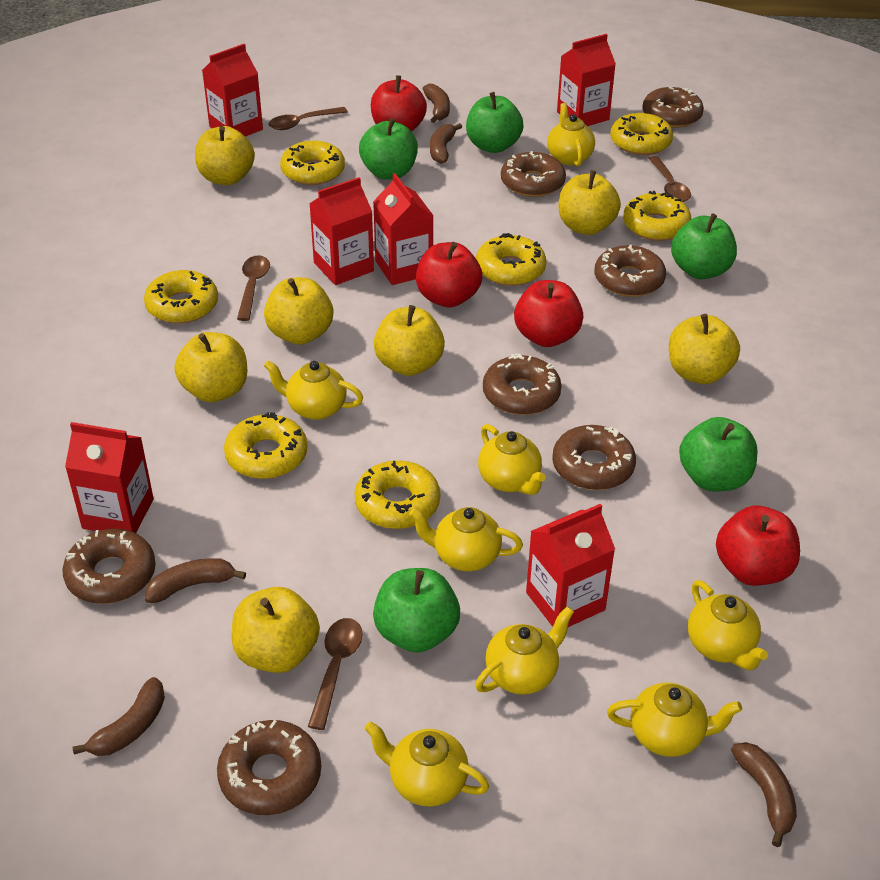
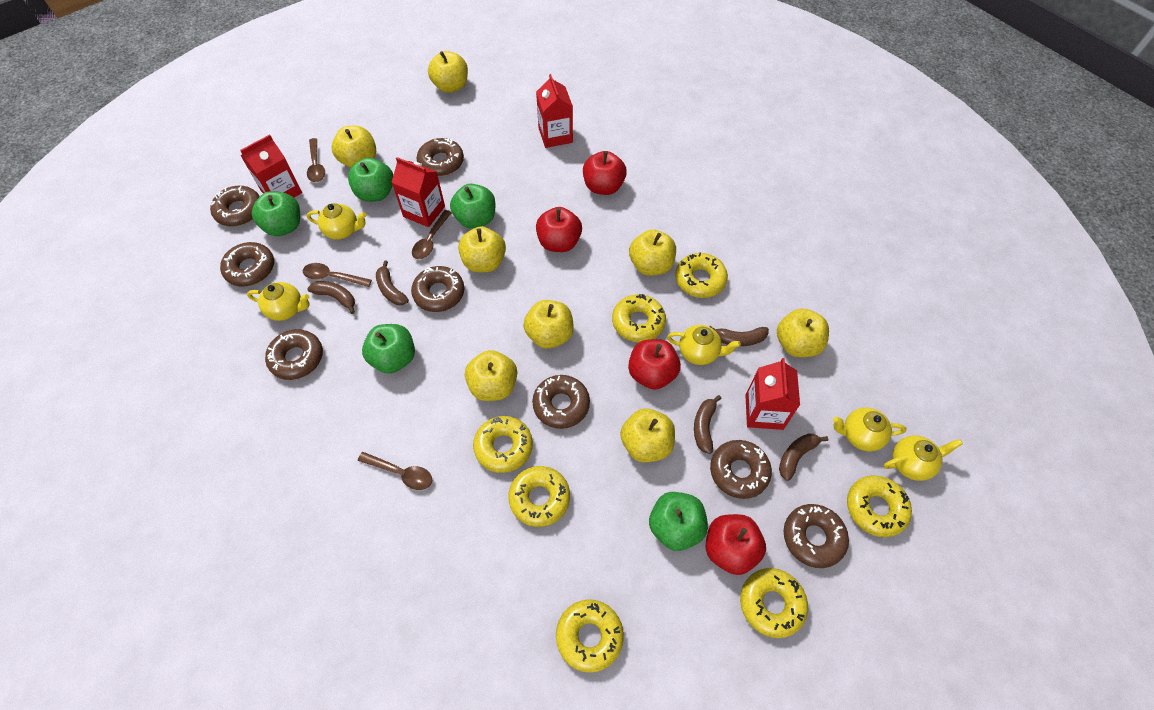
brown donut: [62,529,156,604] [217,720,321,815] [483,353,562,415] [501,151,566,197] [552,425,636,490] [594,245,666,297] [642,87,704,128] = 7 -> [210,186,260,226] [220,242,274,286] [265,329,323,380] [411,266,464,312] [417,138,464,176] [532,375,590,429] [710,440,772,499] [784,504,849,568] = 8
red carton: [65,422,154,533] [202,44,263,137] [309,177,374,285] [373,173,434,285] [526,504,615,627] [557,34,616,126] = 6 -> [240,134,302,197] [391,157,445,227] [536,74,573,148] [745,358,800,430] = 4
yellow apple: [174,332,247,402] [195,126,255,185] [231,587,320,673] [264,277,333,345] [374,305,445,376] [558,170,621,235] [669,314,740,384] = 7 -> [332,125,376,168] [428,51,468,93] [458,227,506,272] [465,350,517,401] [523,300,574,349] [620,408,675,463] [629,229,676,276] [777,308,829,357] = 8
yellow teapot: [264,360,363,420] [365,721,489,807] [409,507,523,571] [475,606,574,695] [478,424,546,495] [547,103,595,166] [607,683,742,757] [688,580,768,670] = 8 -> [247,282,310,321] [307,203,366,239] [667,325,741,365] [833,407,907,452] [883,435,963,481] = 5

